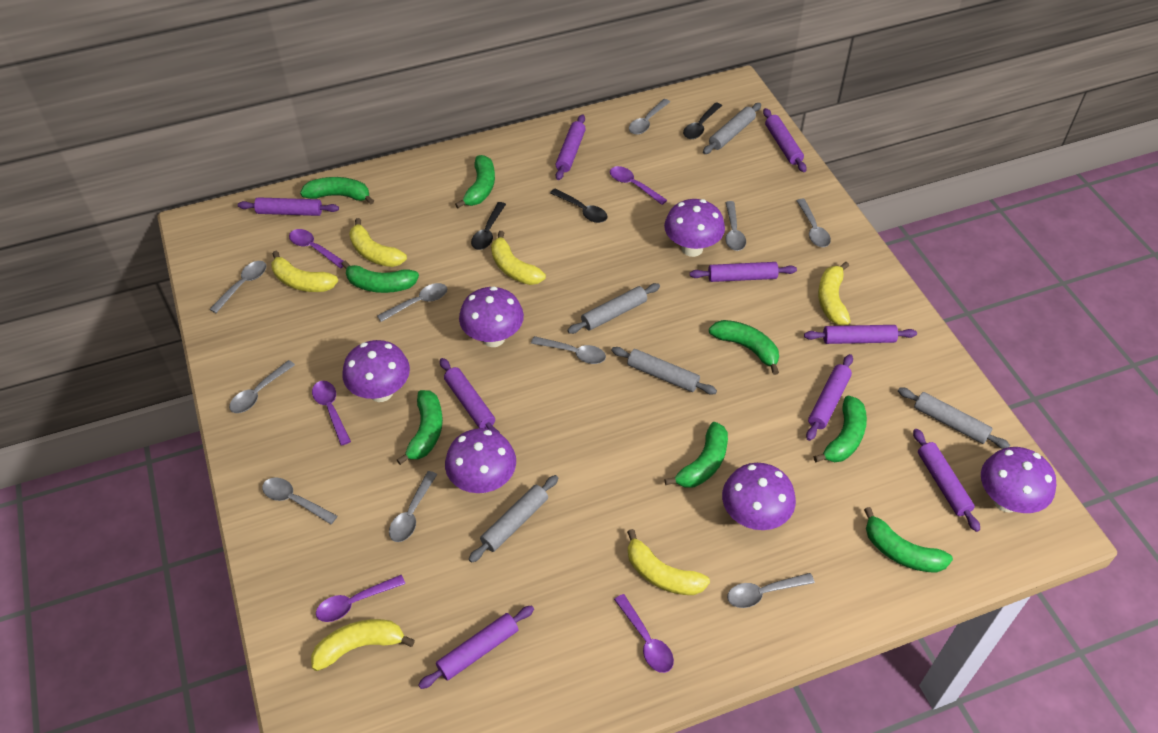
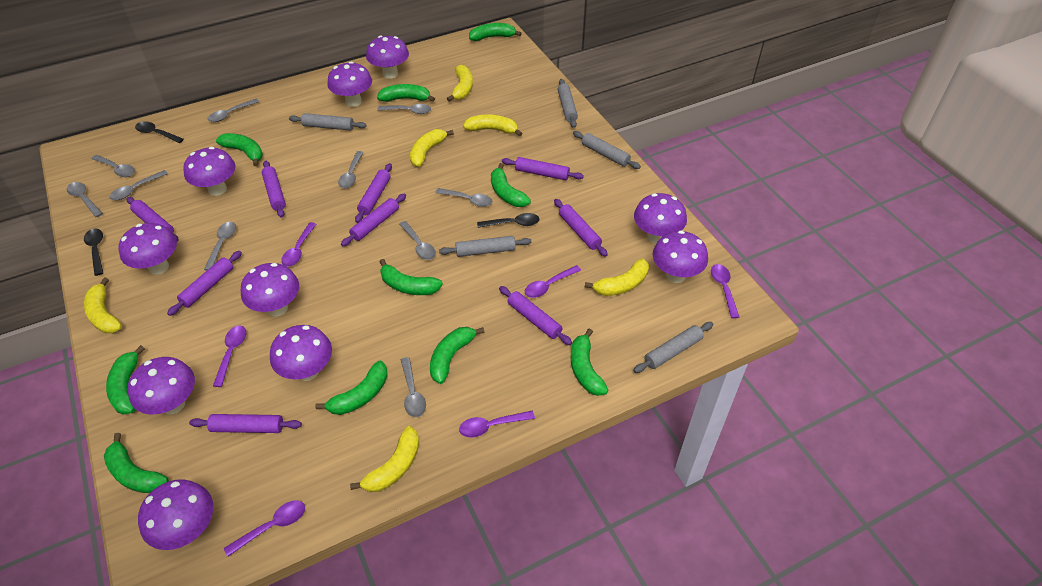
green banana: [300,177,374,204] [341,261,419,293] [397,390,443,465] [455,155,495,208] [664,422,728,488] [709,320,779,375] [814,395,867,462] [864,507,953,573] = 8 -> [104,433,168,493] [106,345,145,415] [216,133,263,166] [315,361,388,415] [377,84,435,102] [380,259,443,295] [430,327,484,384] [469,23,522,41] [491,163,531,207] [571,328,608,396] = 10
purple mushroom: [342,340,410,402] [445,428,516,493] [459,286,524,347] [664,199,725,257] [722,463,796,530] [981,447,1056,513] = 6 -> [119,223,177,275] [128,357,195,414] [138,479,213,550] [183,147,235,196] [241,263,299,316] [270,325,332,381] [327,62,372,107] [366,36,409,79] [634,193,687,243] [652,230,708,283] = 10
purple spoon: [289,229,343,268] [312,381,351,446] [316,575,405,622] [610,166,667,205] [614,594,674,673] = 5 -> [213,326,246,387] [224,501,305,557] [281,222,316,266] [459,411,535,437] [525,265,581,298] [711,264,739,318] = 6

